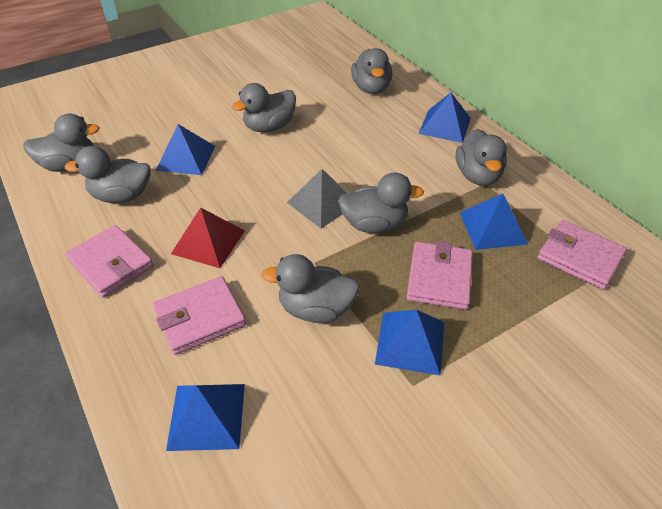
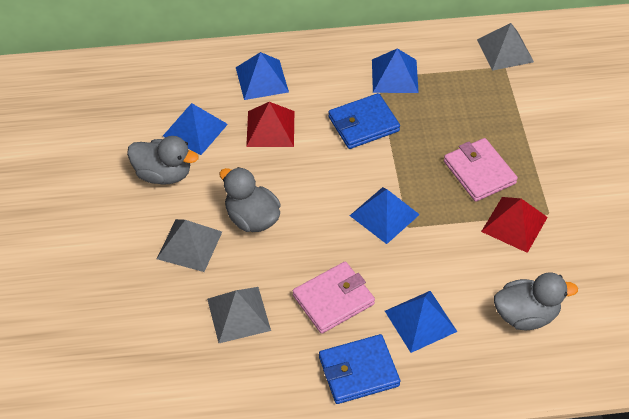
blue wallet: none = 0 -> [319,334,401,404] [328,93,400,149] = 2
grey duck: [23,113,100,172] [65,146,151,203] [232,83,296,132] [262,254,360,323] [338,172,424,233] [351,48,392,94] [456,129,507,186] = 7 -> [127,136,199,185] [219,167,281,232] [494,272,578,330] = 3
grey pyramid: [287,169,347,228] = 1 -> [157,219,222,272] [207,287,271,343] [477,23,534,71] = 3
pink wallet: [65,225,154,298] [153,276,246,355] [406,241,473,310] [538,220,627,290] = 4 -> [293,261,375,334] [444,138,518,202] = 2
red pyramid: [171,208,245,268] = 1 -> [246,102,294,147] [481,197,548,253] = 2

